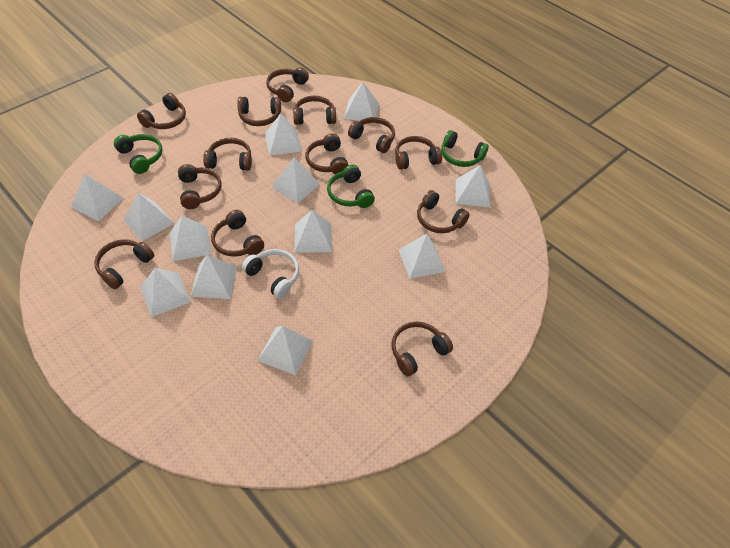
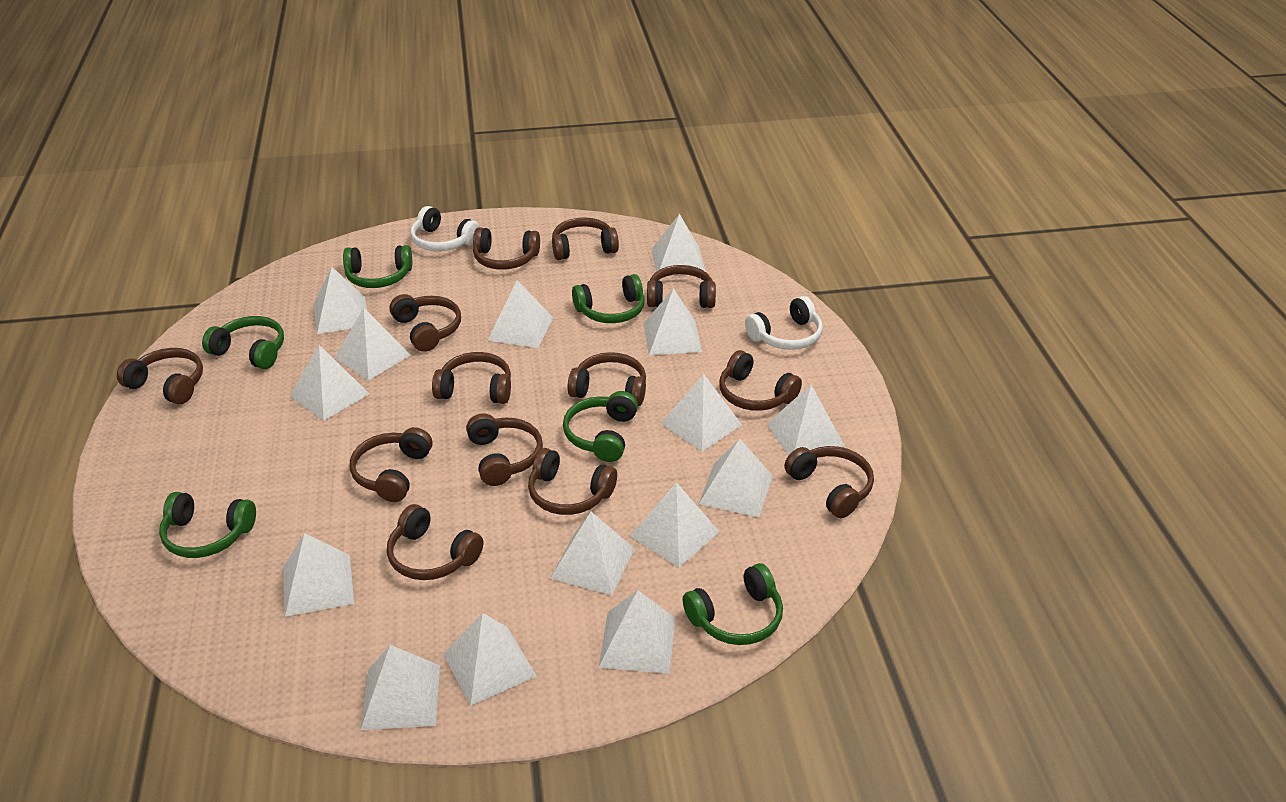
green headphones: [114,134,163,174] [327,165,375,208] [441,130,489,167] = 3 -> [159,492,256,558] [202,316,284,369] [343,245,412,288] [563,391,638,462] [572,274,645,323] [683,563,783,645] = 6
white headphones: [242,249,299,298] = 1 -> [410,206,480,251] [745,296,823,350] = 2
white pyramid: [71,173,123,221] [123,193,174,241] [140,268,191,317] [170,215,211,261] [191,255,237,299] [257,326,313,375] [265,114,302,156] [272,157,320,204] [295,210,332,253] [344,82,379,121] [399,234,446,279] [456,165,490,207] = 12 -> [283,533,354,617] [290,345,370,421] [313,267,367,334] [335,307,411,381] [360,645,440,730] [443,613,537,706] [487,280,554,348] [550,512,635,595] [599,590,676,674] [630,482,720,568] [644,288,702,355] [651,214,706,275] [661,374,742,452] [699,439,773,517] [767,385,845,456] = 15

